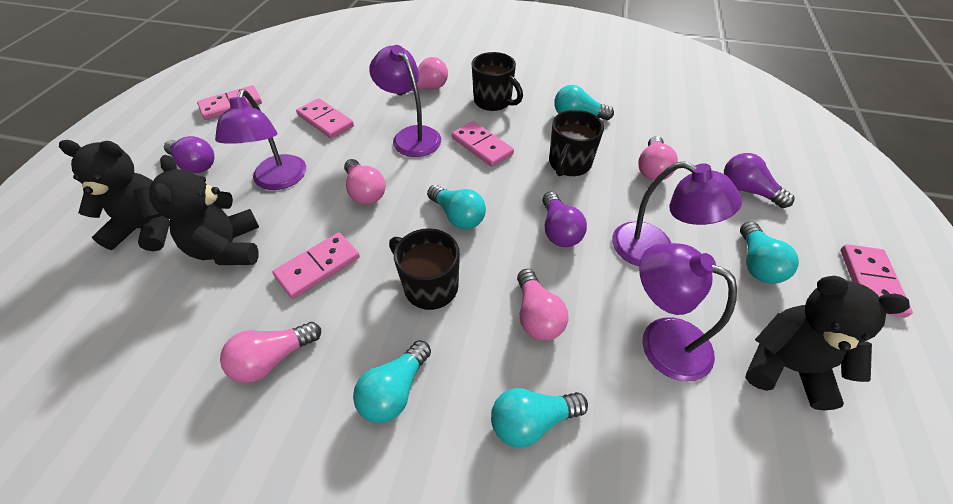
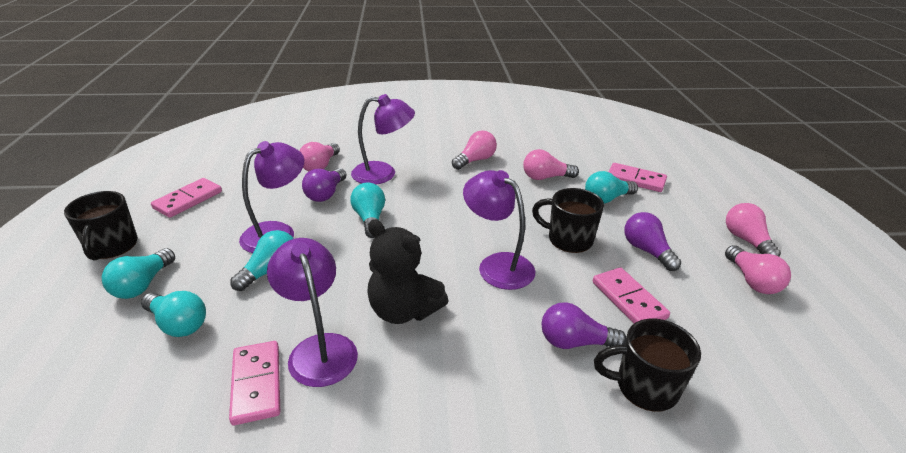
black teddy bear: [59,140,169,251] [149,155,259,265] [745,276,910,410] = 3 -> [367,220,448,324] = 1
pink domino: [197,85,262,120] [273,232,360,299] [296,98,354,139] [452,121,514,167] [840,244,913,317] = 5 -> [151,178,222,218] [229,341,280,425] [593,267,670,323] [608,163,667,192] = 4

